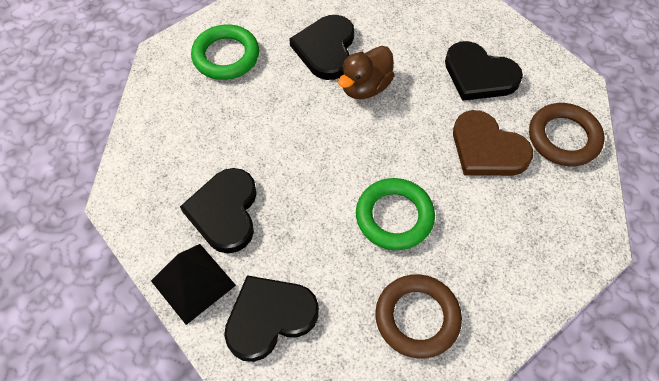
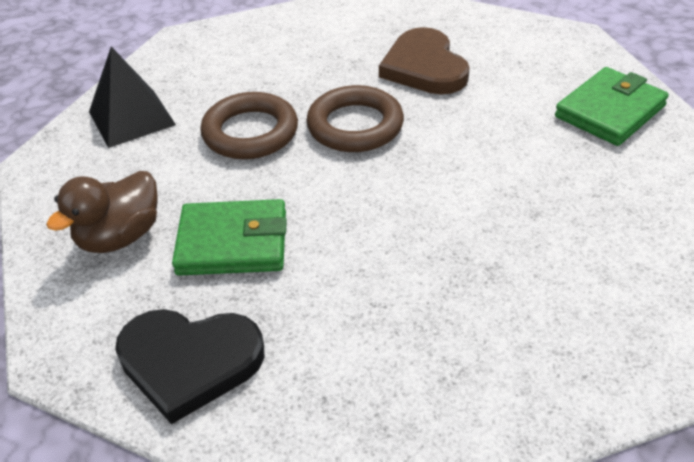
black heart: [180,168,257,253] [224,275,319,362] [289,15,354,80] [445,41,523,101] = 4 -> [115,309,264,424] = 1
green ring: [191,24,259,80] [356,178,435,250] = 2 -> none = 0
green wallet: none = 0 -> [172,199,287,275] [555,67,669,146] = 2

